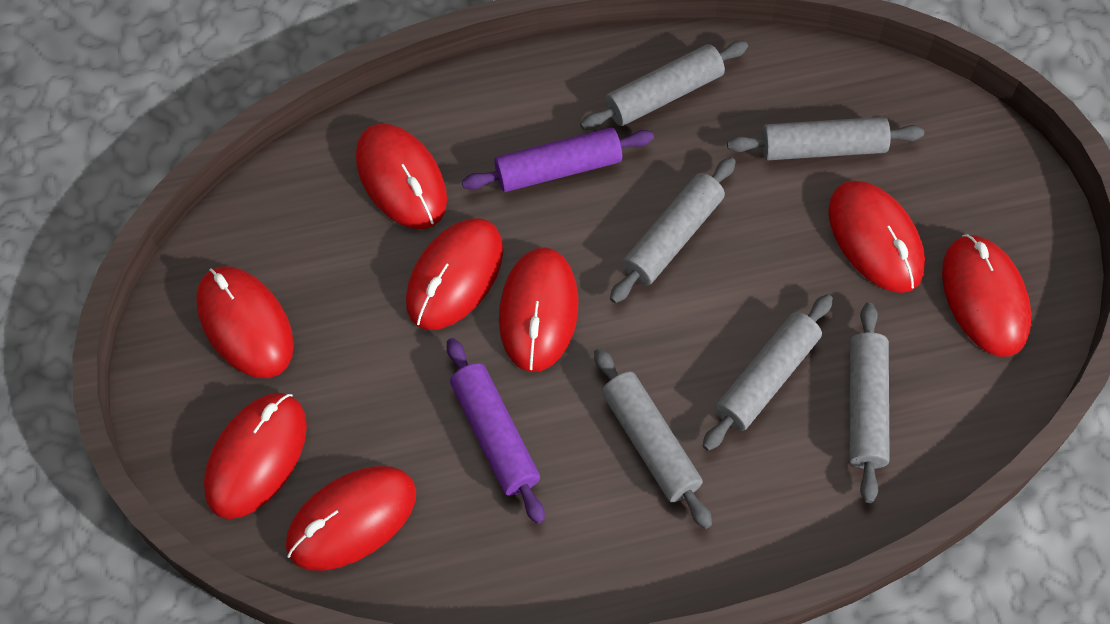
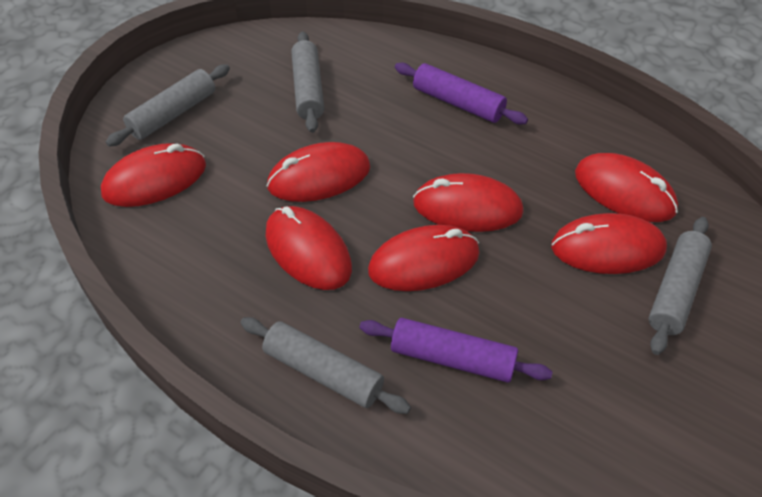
grey rolling pin: [580,41,748,130] [594,348,712,529] [610,157,736,303] [702,294,833,451] [727,117,924,160] [849,302,890,503] = 6 -> [106,64,230,147] [240,317,411,414] [291,31,324,133] [648,217,712,355] = 4
red mouse: [196,266,294,378] [204,393,307,519] [286,466,416,571] [356,124,447,229] [406,218,503,330] [499,247,579,372] [828,180,925,293] [942,234,1032,357] = 8 -> [101,143,206,207] [266,206,352,290] [267,142,370,202] [368,225,480,291] [413,173,524,232] [551,213,667,274] [575,153,678,222] = 7

